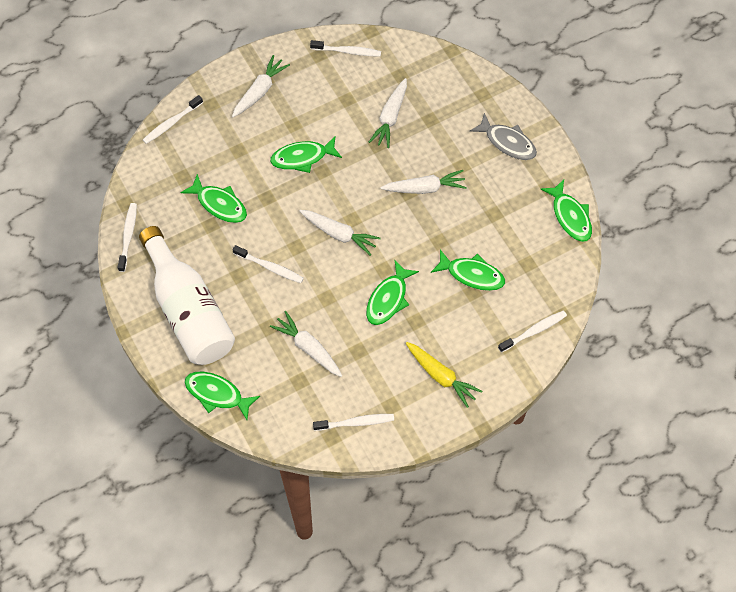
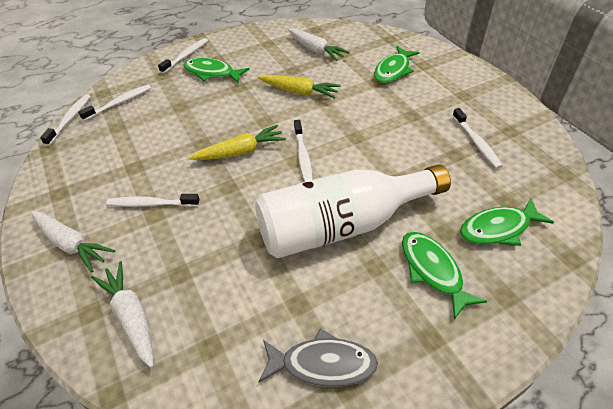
green fish: [180,174,247,223] [184,372,260,420] [270,135,342,173] [366,260,419,325] [431,250,505,291] [540,180,592,242] = 6 -> [183,58,249,83] [374,46,419,83] [402,232,487,319] [460,198,554,246] = 4
white carrot: [232,55,290,117] [270,311,342,377] [300,210,381,256] [369,78,407,148] [380,170,467,194] = 5 -> [31,211,115,273] [91,261,153,368] [288,28,350,61] = 3
yellow carrot: [406,342,482,408] = 1 -> [189,125,286,160] [258,75,341,99] = 2

